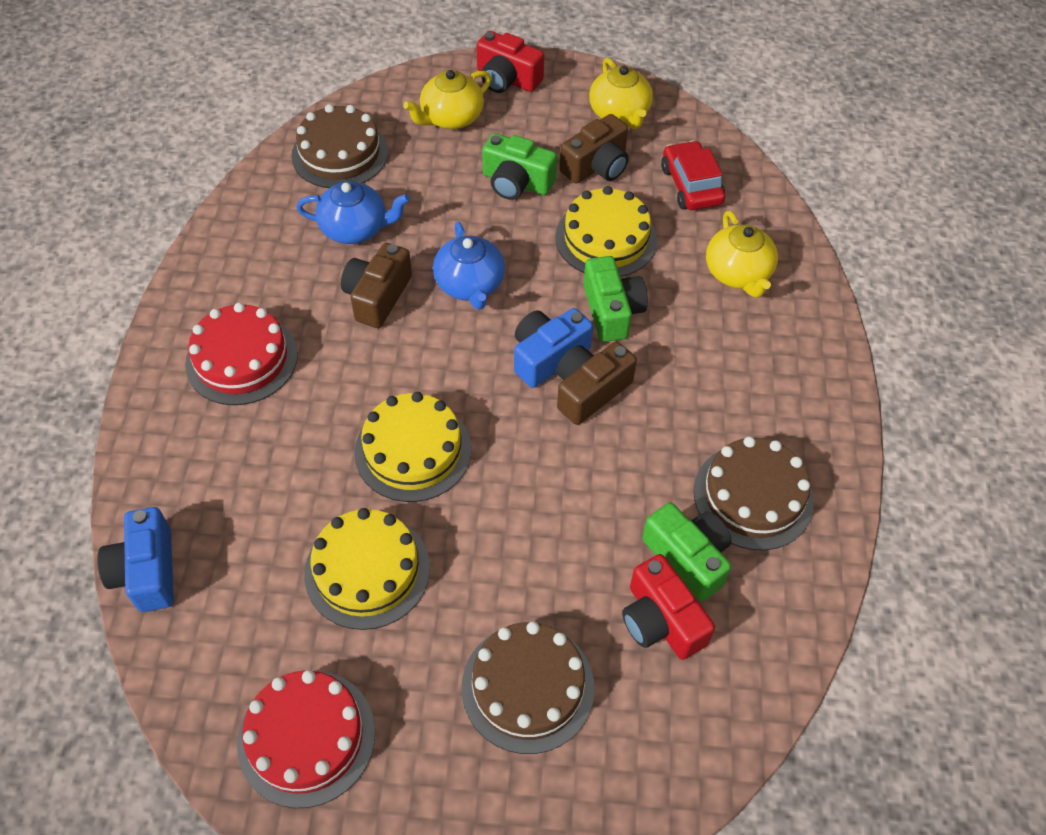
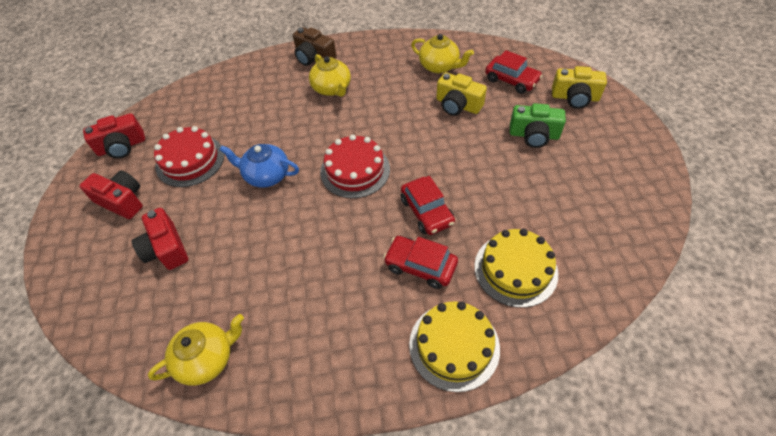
blue camera: [97,507,174,612] [514,308,593,388] = 2 -> none = 0
blue teapot: [297,181,410,244] [433,222,505,310] = 2 -> [220,144,299,188] = 1
brown cake: [291,104,388,188] [462,621,595,754] [694,436,814,550] = 3 -> none = 0
brown camera: [341,243,412,328] [556,342,637,425] [560,114,629,183] = 3 -> [293,27,336,66] = 1
green camera: [482,133,557,200] [583,256,648,342] [642,502,732,602] = 3 -> [510,103,566,148] = 1
red camera: [476,31,544,93] [622,554,715,660] = 2 -> [79,170,143,219] [83,113,145,159] [132,208,188,270] = 3
red car: [661,140,725,210] = 1 -> [383,236,458,289] [401,176,455,235] [485,50,543,94] = 3
yellow cake: [304,508,430,630] [354,392,471,502] [555,186,657,277] = 3 -> [409,301,500,392] [474,229,558,308] = 2
yellow camera: none = 0 -> [436,72,487,116] [552,66,607,109] = 2

